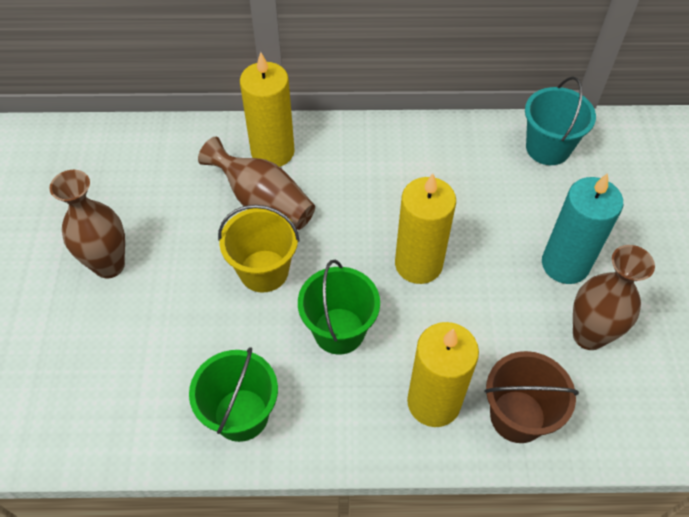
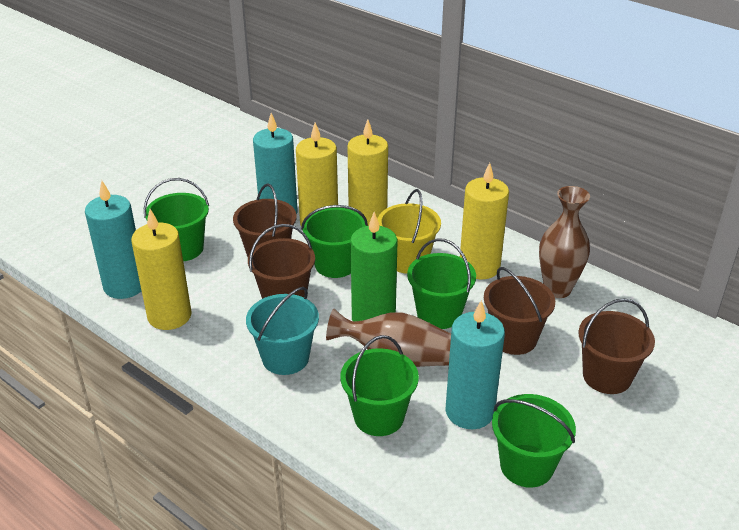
brown bucket: [485,351,579,443] = 1 -> [233,183,297,257] [248,224,315,299] [484,267,555,355] [578,298,655,394] = 4
brown vase: [50,170,125,279] [198,137,315,230] [573,245,655,350] = 3 -> [326,309,451,367] [539,186,590,298] = 2
green bucket: [189,347,278,442] [298,260,380,355] = 2 -> [144,178,209,261] [301,205,368,278] [340,335,419,436] [407,238,476,329] [492,394,576,488] = 5
green candle: none = 0 -> [351,212,397,321] = 1
turquoise candle: [542,173,623,284] = 1 -> [85,181,142,299] [253,113,298,214] [446,300,505,429] = 3
yellow candle: [240,52,295,167] [395,174,456,284] [407,322,479,427] = 3 -> [131,209,192,330] [296,123,338,227] [347,120,388,226] [460,163,509,279] = 4

